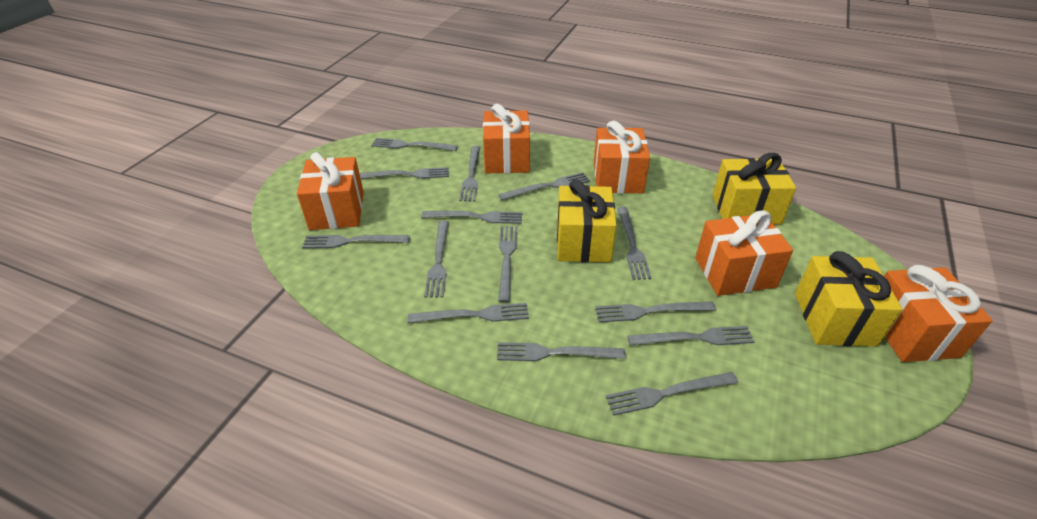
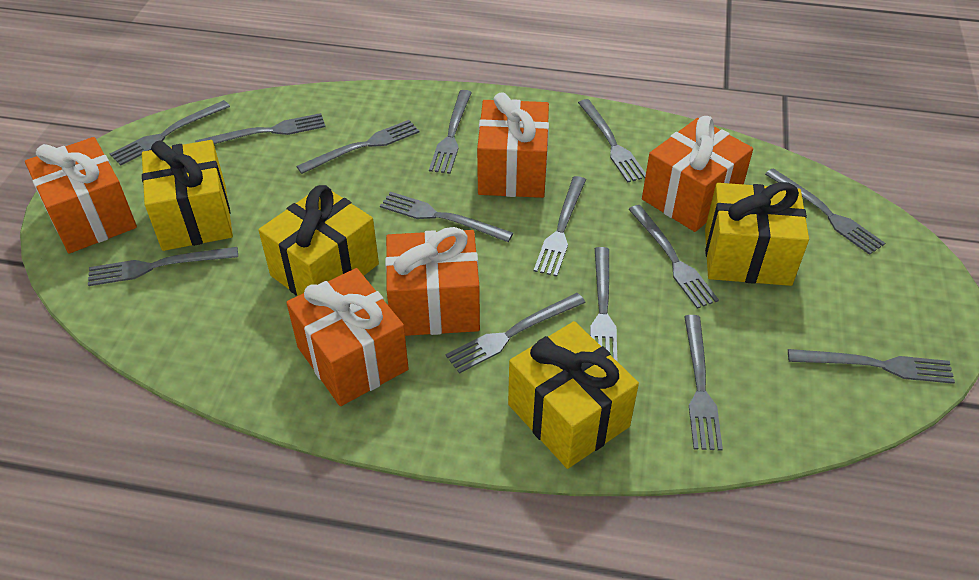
yellow gift: [557,180,617,262] [713,153,796,225] [795,251,902,347] = 3 -> [142,140,233,251] [258,185,379,296] [508,321,639,469] [705,182,809,286] = 4

